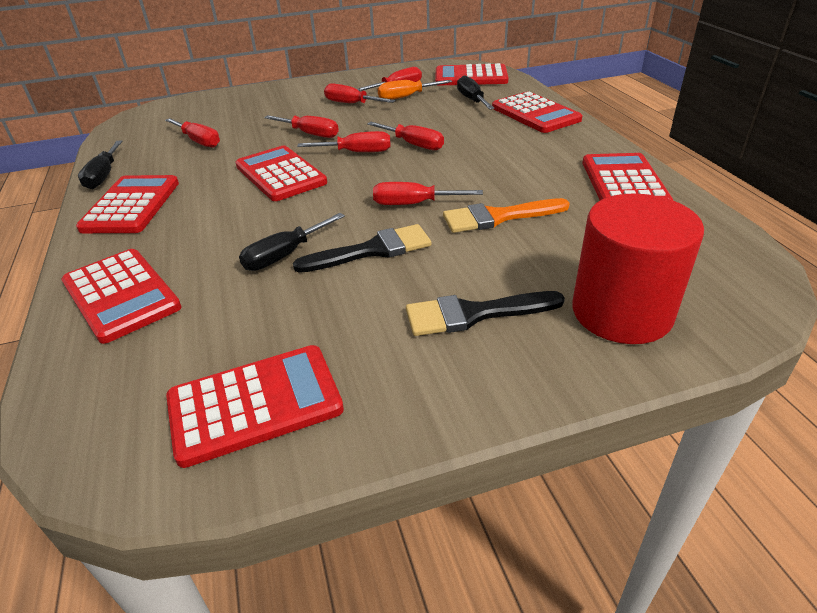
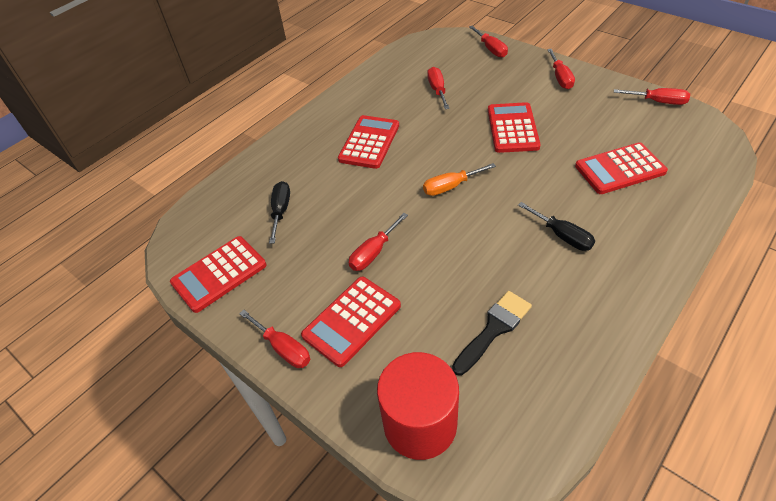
black brush: [293,224,431,273] [406,291,565,336] = 2 -> [452,291,532,375] = 1
black screwdriver: [78,140,123,189] [239,213,345,271] [457,75,495,109] = 3 -> [269,181,290,244] [518,202,595,251] = 2
orange brush: [443,198,570,233] = 1 -> none = 0
red calculator: [62,249,182,344] [76,175,179,233] [166,345,344,468] [235,146,327,201] [435,63,508,85] [492,92,583,133] [582,153,673,200] = 7 -> [170,236,266,313] [301,277,401,367] [338,115,399,169] [488,102,541,153] [575,142,668,194] = 5
red screwdriver: [165,118,220,148] [264,115,339,138] [297,131,391,152] [324,83,396,103] [357,67,422,91] [367,122,444,150] [373,182,483,205] = 7 -> [239,310,310,368] [349,213,408,271] [427,67,450,109] [469,26,508,58] [547,49,575,89] [614,88,690,105] = 6

